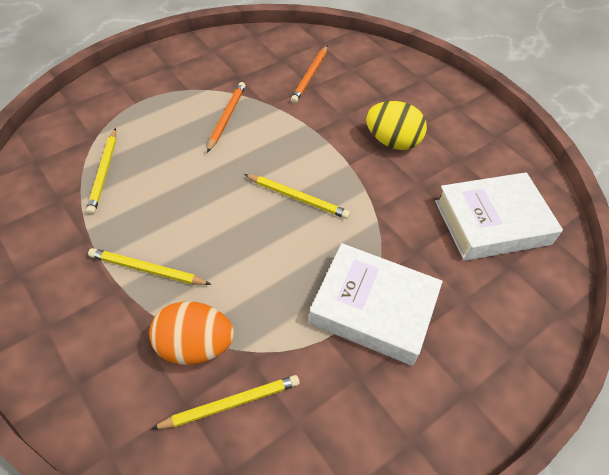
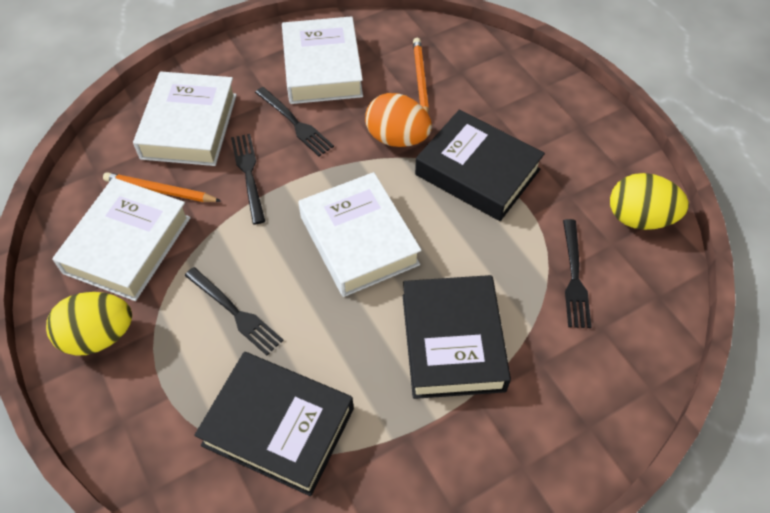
black book: none = 0 -> [194,352,354,496] [403,275,511,399] [415,109,545,221] = 3
black fork: none = 0 -> [184,267,283,356] [231,134,265,225] [255,87,334,156] [563,219,591,328] = 4
white book: [308,243,443,366] [435,172,563,261] = 2 -> [52,178,191,301] [133,71,237,166] [282,16,363,104] [298,172,421,297] = 4
yellow egg: [366,101,427,150] = 1 -> [46,292,132,356] [610,173,689,230] = 2
yellow pencil: [86,128,116,215] [88,248,211,285] [151,375,300,429] [244,174,350,219] = 4 -> none = 0

